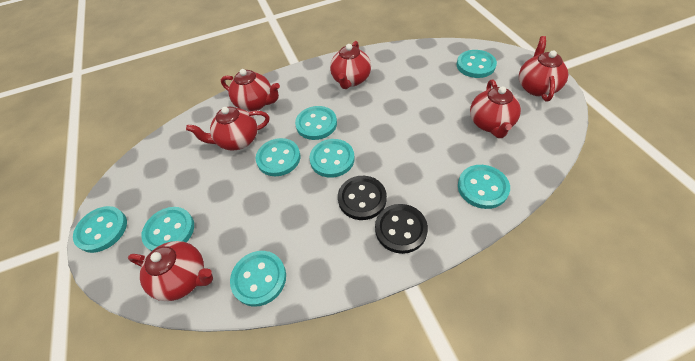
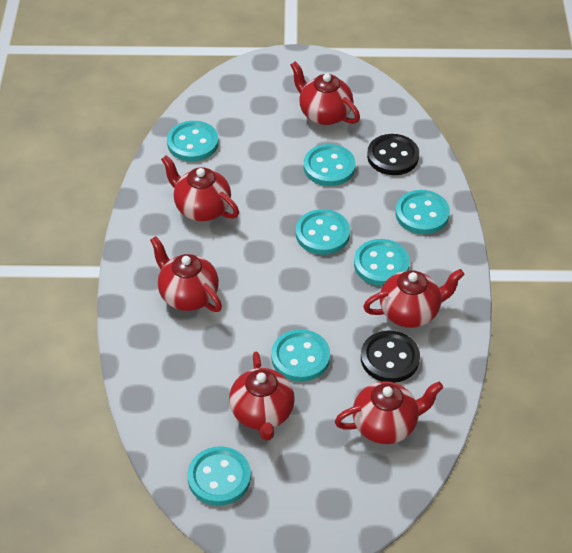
turquoise button: [73,206,127,253] [141,207,194,251] [230,251,286,307] [256,138,300,176] [295,106,337,140] [309,139,355,178] [457,50,497,78] [458,165,510,209] = 8 -> [167,121,219,161] [187,446,251,506] [271,329,330,382] [296,209,350,255] [304,144,356,186] [354,239,410,286] [396,190,450,234] = 7

